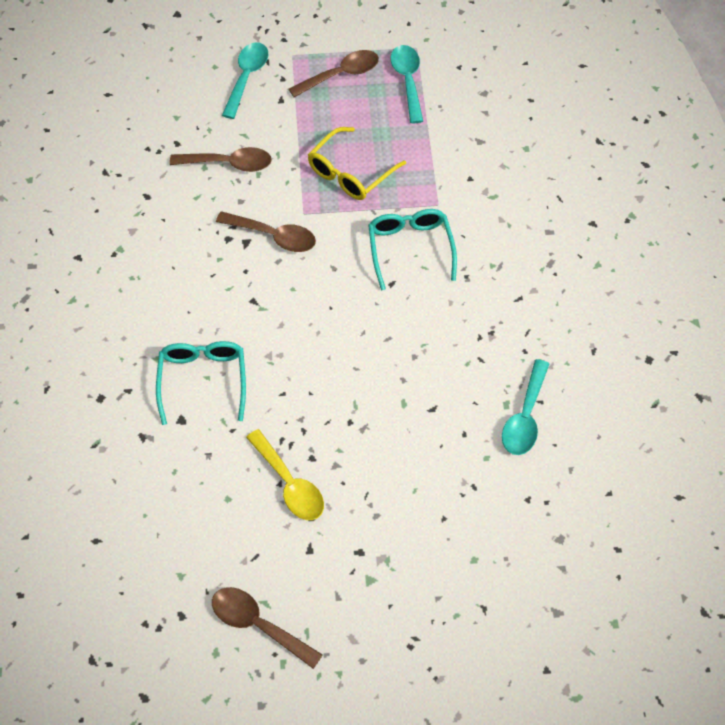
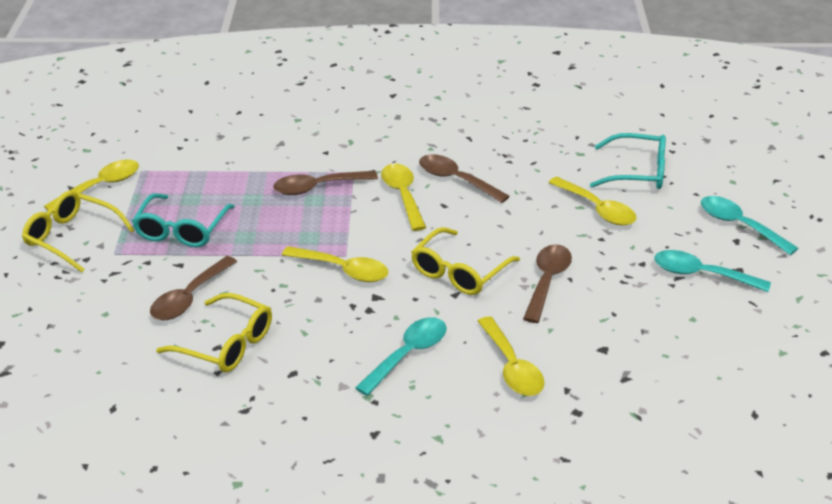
yellow glasses: [308,127,406,200] = 1 -> [22,191,134,273] [156,293,272,372] [411,227,520,295] = 3
yellow spoon: [246,429,324,520] = 1 -> [44,159,139,211] [282,246,389,282] [381,164,426,231] [478,316,544,396] [548,177,636,226] = 5

